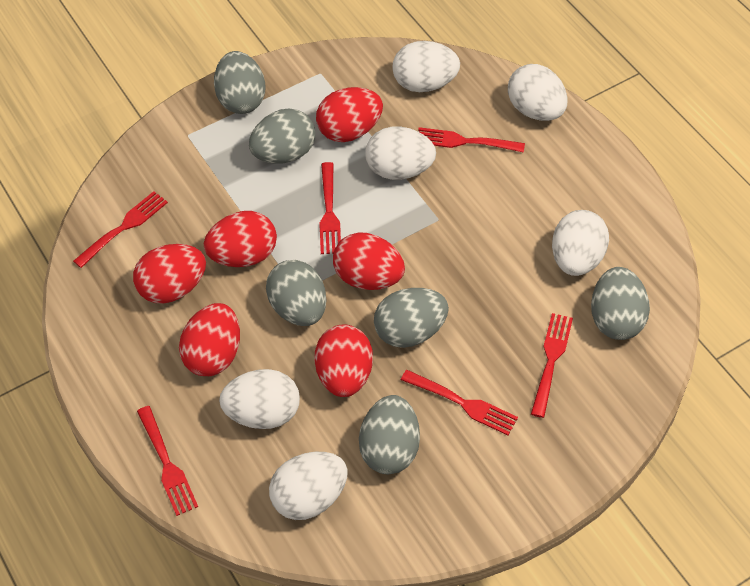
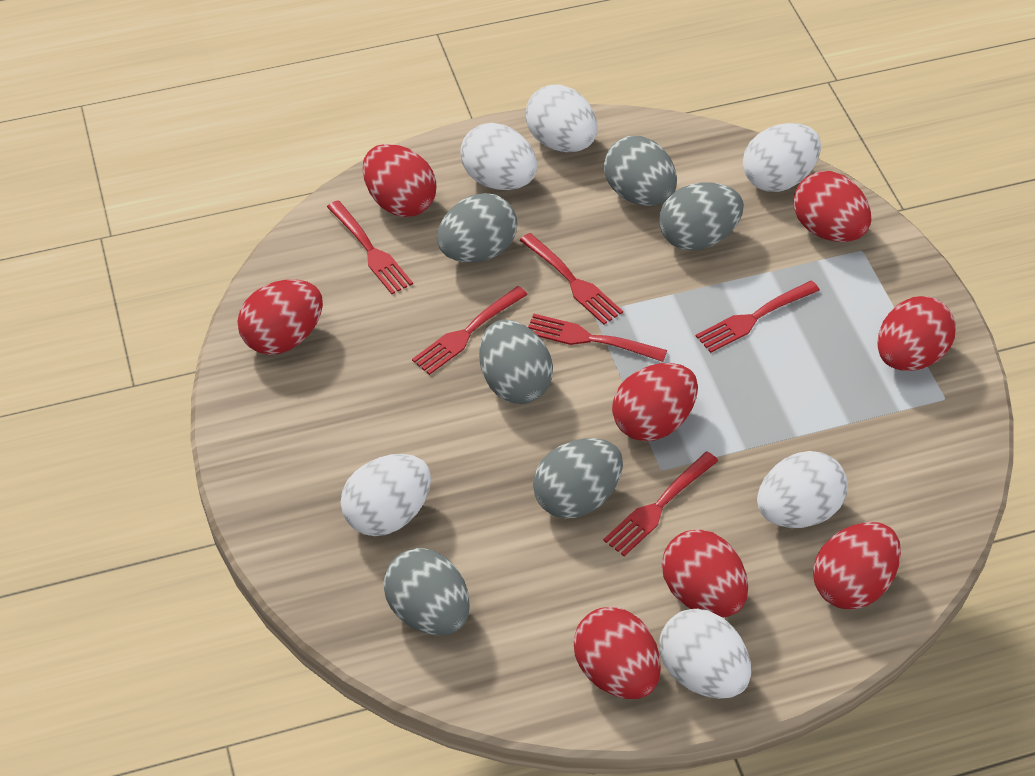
red egg: [133,244,206,304] [179,303,240,376] [204,211,277,267] [315,324,373,397] [316,87,383,142] [333,232,405,290] = 6 -> [237,279,323,355] [363,144,437,217] [573,607,661,699] [612,363,698,442] [662,529,748,617] [794,171,871,242] [813,522,901,610] [877,296,956,371] = 8

